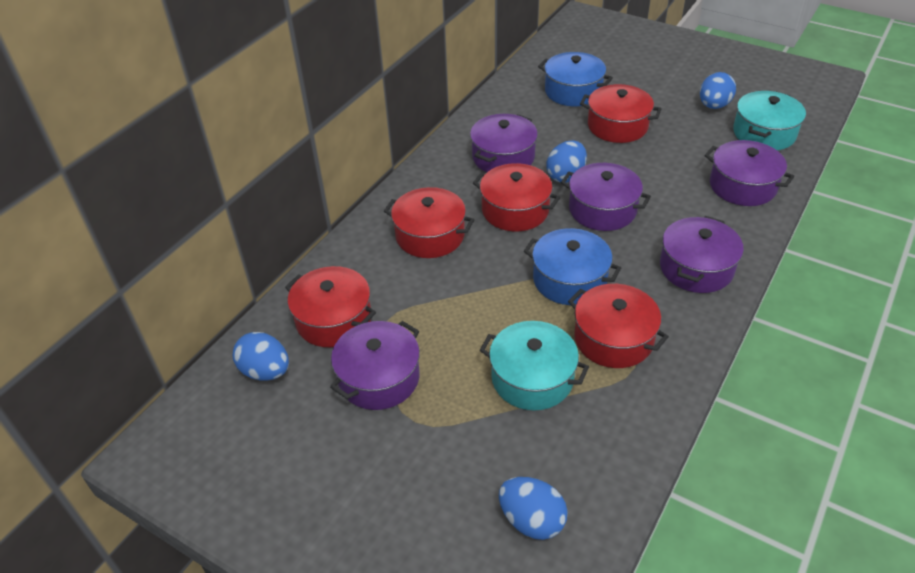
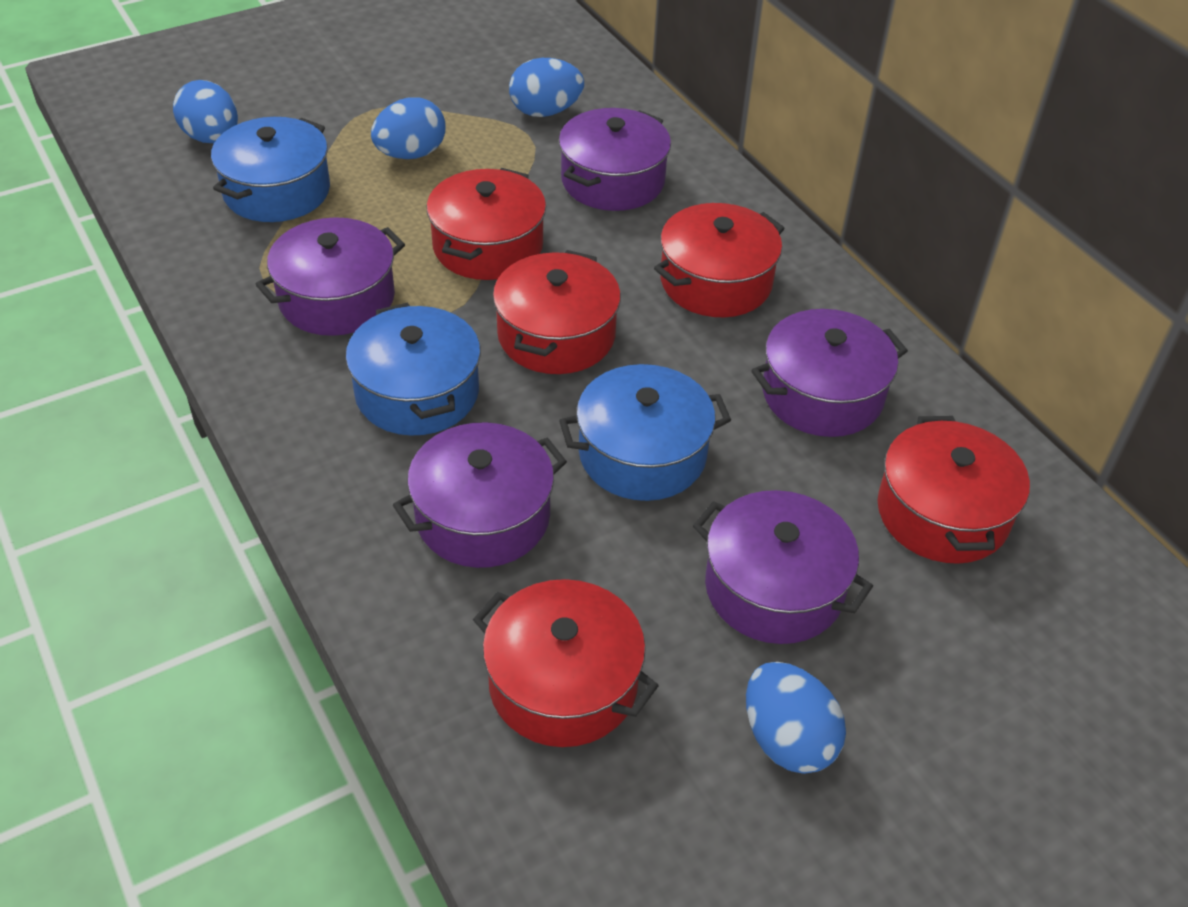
blue pot: [524,228,621,305] [538,52,613,106] = 2 -> [211,117,330,222] [346,303,481,436] [559,364,731,501] = 3
turquoise pot: [480,321,589,410] [733,91,806,150] = 2 -> none = 0

